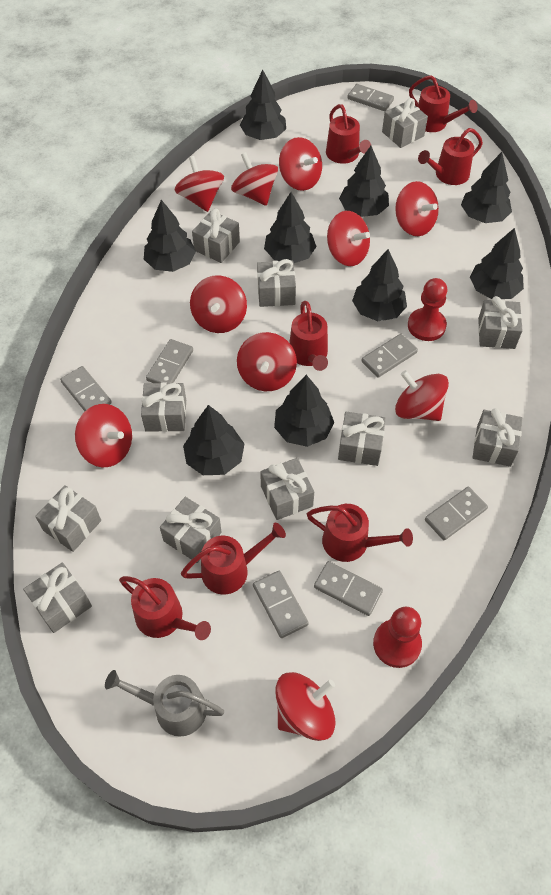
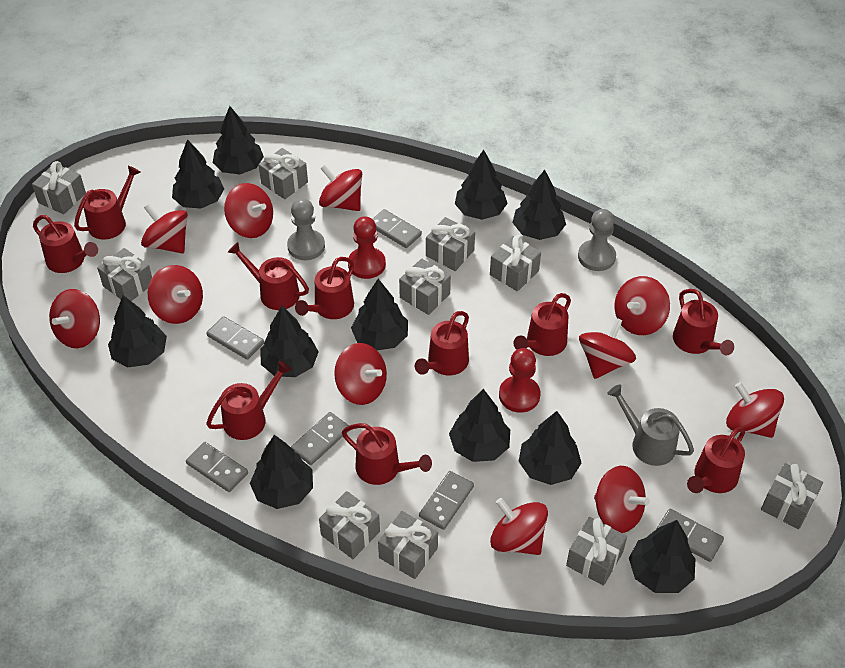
black tree: [144,200,196,272] [183,405,244,475] [240,70,286,140] [264,192,317,263] [274,375,334,447] [339,146,389,217] [352,249,407,321] [461,152,512,223] [470,228,524,299] = 9 -> [108,295,167,367] [172,139,224,209] [213,106,264,174] [250,435,313,509] [260,306,319,377] [351,279,408,350] [449,389,510,462] [455,150,508,220] [512,170,566,240] [518,411,581,485] [629,520,695,593] = 11
grey domino: [60,366,112,411] [146,339,193,383] [253,571,309,638] [314,561,383,616] [347,84,394,111] [361,334,418,378] [425,487,488,540] = 7 -> [186,442,248,492] [206,316,264,360] [291,412,349,465] [373,209,422,248] [419,471,474,530] [657,509,724,562] = 6
grey gift: [23,562,92,633] [35,485,101,552] [141,382,186,432] [160,497,221,563] [192,209,240,263] [257,259,296,307] [260,458,314,520] [338,412,386,466] [382,98,428,148] [472,408,523,467] [478,296,523,349] = 11 -> [32,161,86,214] [97,248,152,301] [259,148,308,199] [319,491,380,559] [378,511,438,579] [399,258,451,315] [426,217,475,271] [490,235,541,291] [566,517,627,586] [761,463,823,529] = 10
grey pawn: none = 0 -> [287,198,325,260] [578,209,616,271] = 2
red spinning top: [75,404,132,467] [174,156,224,212] [190,275,247,333] [231,152,278,206] [237,332,297,391] [275,672,336,741] [279,137,322,191] [327,211,370,266] [395,181,439,236] [395,370,449,421] = 10 -> [49,289,100,348] [141,204,188,253] [148,265,203,324] [224,183,273,238] [319,165,362,211] [334,343,387,405] [490,498,548,555] [579,318,636,379] [594,466,650,533] [615,276,670,335] [726,382,784,438] = 11
red watering can: [119,576,211,640] [181,523,286,595] [289,301,328,371] [307,504,413,562] [326,104,371,164] [409,75,478,132] [418,128,483,185] = 7 -> [33,215,98,273] [74,166,141,240] [206,361,292,440] [228,242,309,310] [295,257,354,319] [342,423,432,485] [415,311,469,375] [513,293,571,356] [673,289,734,356] [687,427,745,493] = 10

